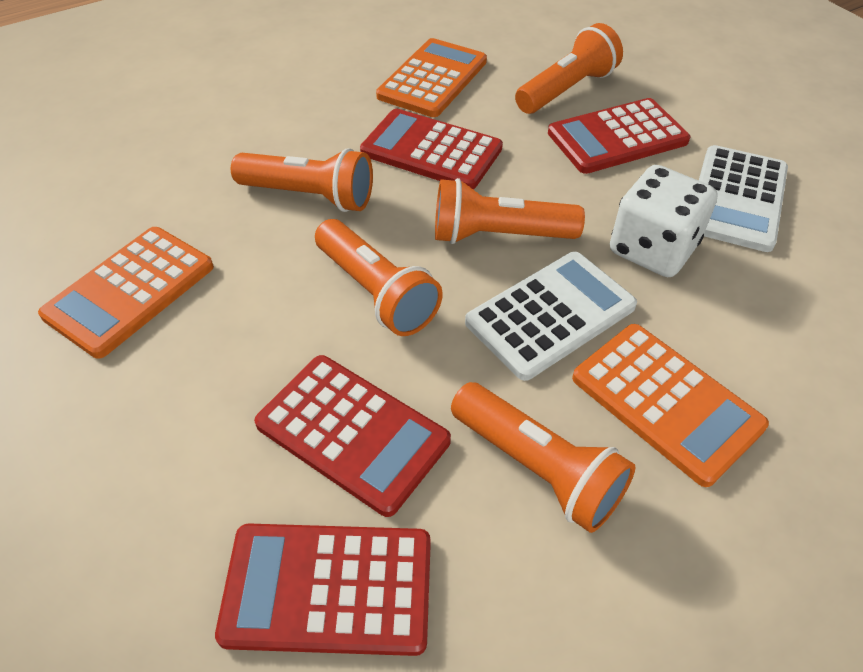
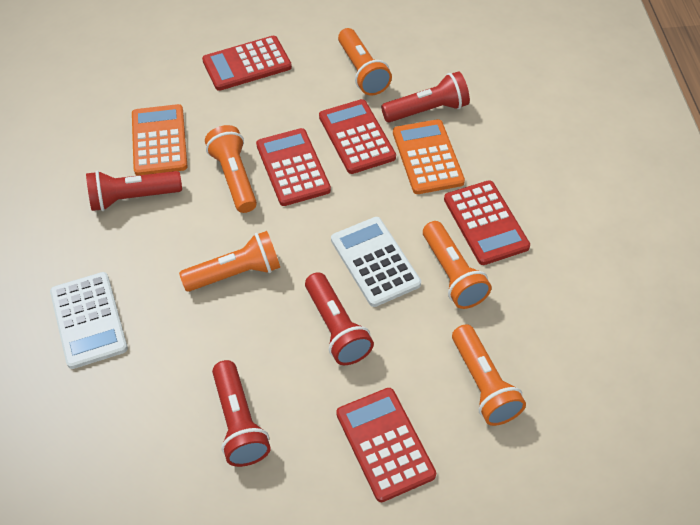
orange calculator: [38,227,214,359] [376,38,487,117] [572,324,769,487] = 3 -> [132,104,187,176] [393,119,465,194] = 2
red calculator: [215,523,431,656] [254,355,451,517] [360,109,503,189] [548,98,690,174] = 4 -> [202,36,292,91] [256,128,331,206] [319,99,396,174] [336,388,436,502] [444,180,530,265] = 5
red flashlight: none = 0 -> [86,171,182,211] [212,360,271,467] [305,272,374,365] [381,71,470,122] = 4
white dice: [610,165,718,277] = 1 -> none = 0

